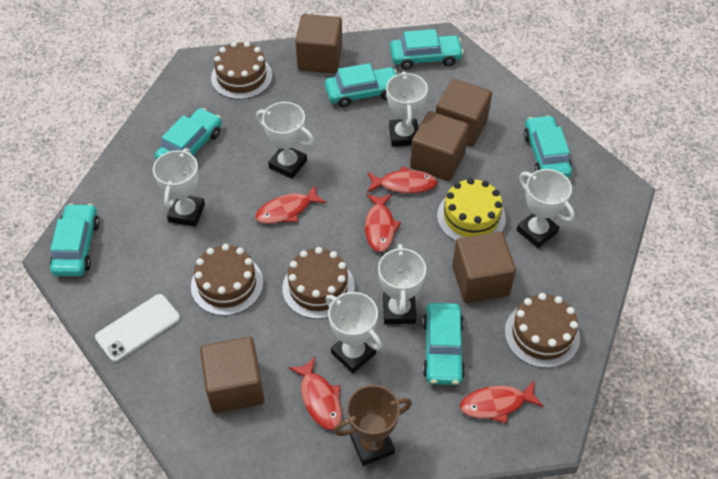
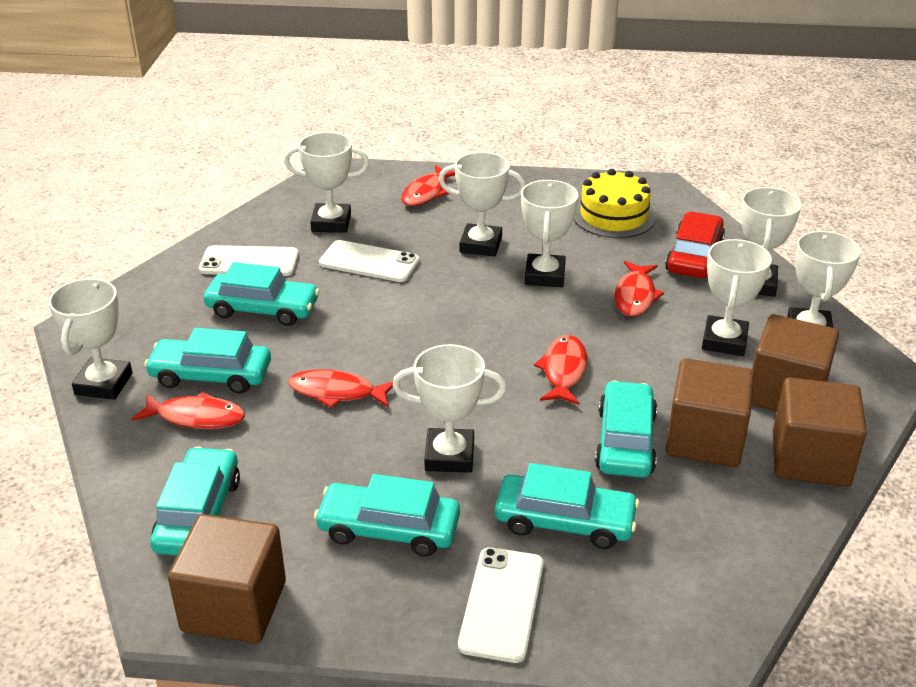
brown cake: [191,244,263,316] [211,42,272,99] [282,247,355,319] [505,293,580,368] = 4 -> none = 0
brown cube: [200,336,264,414] [295,14,342,74] [410,111,469,181] [436,79,492,147] [452,232,516,303] = 5 -> [168,514,286,643] [666,358,754,467] [752,314,839,411] [773,377,867,487] = 4
brown trophy: [333,385,412,466] = 1 -> none = 0
red car: none = 0 -> [665,212,725,278] = 1
white phone: [95,294,180,362] = 1 -> [199,245,299,276] [319,240,420,282] [458,547,544,663] = 3
white trophy: [153,148,205,227] [256,102,314,179] [326,292,382,373] [378,244,426,324] [386,71,428,146] [517,169,575,248] = 6 -> [48,278,133,400] [284,132,370,233] [392,344,506,473] [439,152,525,256] [521,180,579,287] [702,239,772,356] [741,187,802,297] [787,231,861,328] = 8

